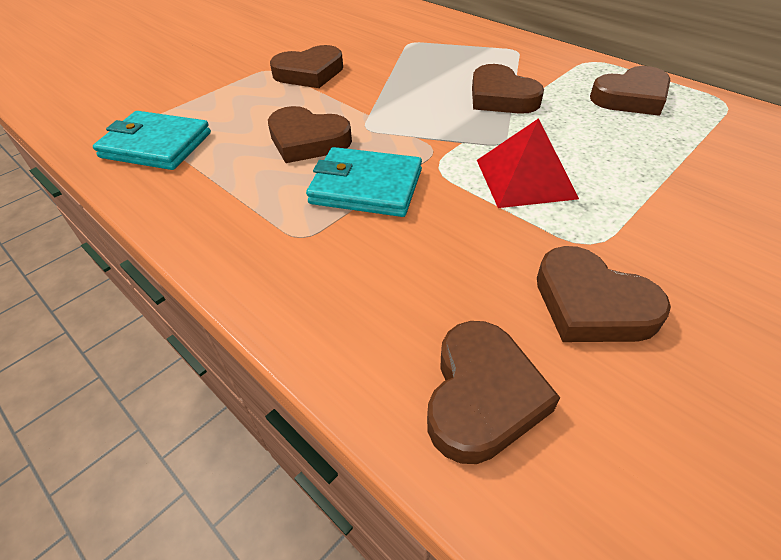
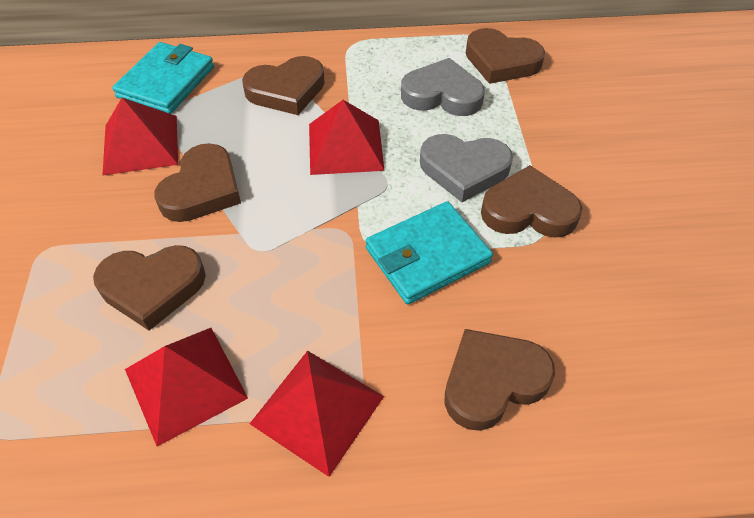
grey heart: none = 0 -> [401,58,485,116] [420,134,513,202] = 2
red pyramid: [477,118,579,208] = 1 -> [102,98,178,176] [125,328,248,447] [250,351,384,477] [309,100,385,175] = 4

